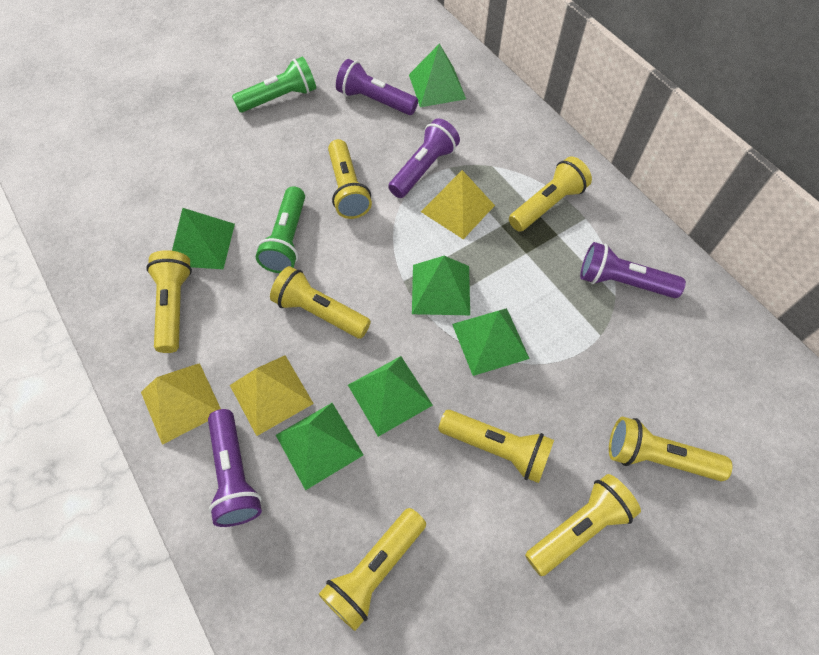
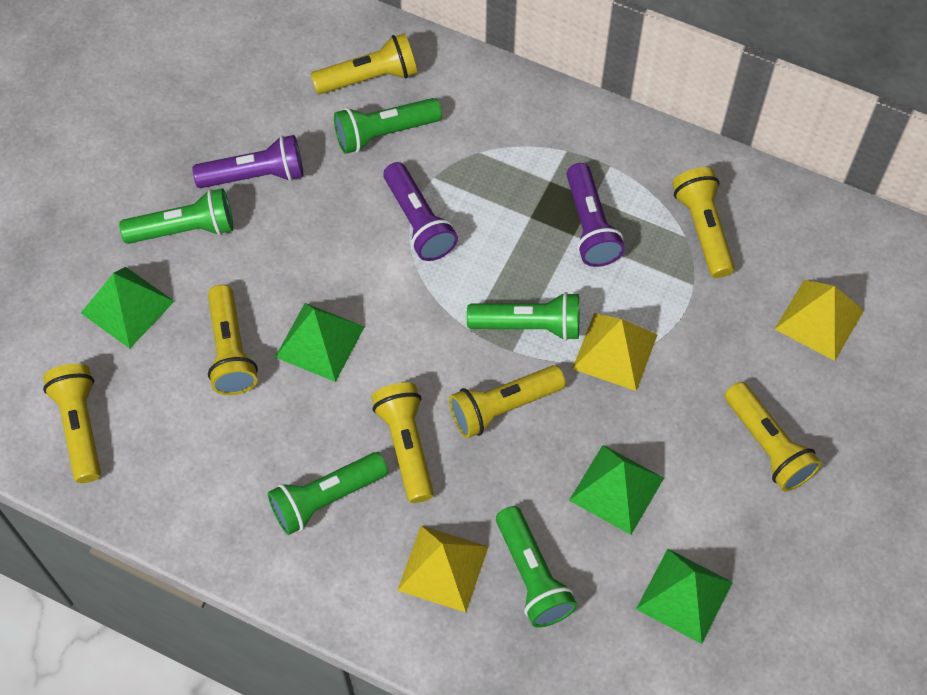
green flashlight: [232,57,316,113] [256,186,305,273] = 2 -> [119,188,233,244] [268,452,388,535] [334,98,442,154] [467,292,579,341] [496,506,577,628] = 5
green pyramid: [172,208,235,269] [276,403,363,490] [348,356,433,437] [409,43,466,107] [412,256,470,315] [452,308,530,376] = 6 -> [81,267,174,349] [275,303,364,382] [569,445,664,535] [636,549,733,644] = 4
purple flashlight: [208,409,262,527] [336,59,418,115] [388,119,460,198] [580,242,686,298] = 4 -> [192,135,303,188] [383,162,458,261] [567,163,625,267] = 3
yellow flashlight: [146,250,192,353] [270,266,371,339] [318,508,426,631] [328,139,372,219] [439,410,554,483] [509,156,592,232] [525,474,641,576] [609,417,733,481] = 8 -> [43,364,101,483] [208,284,258,395] [311,33,417,94] [372,382,434,503] [449,365,566,438] [672,167,735,278] [725,382,821,492] = 7

